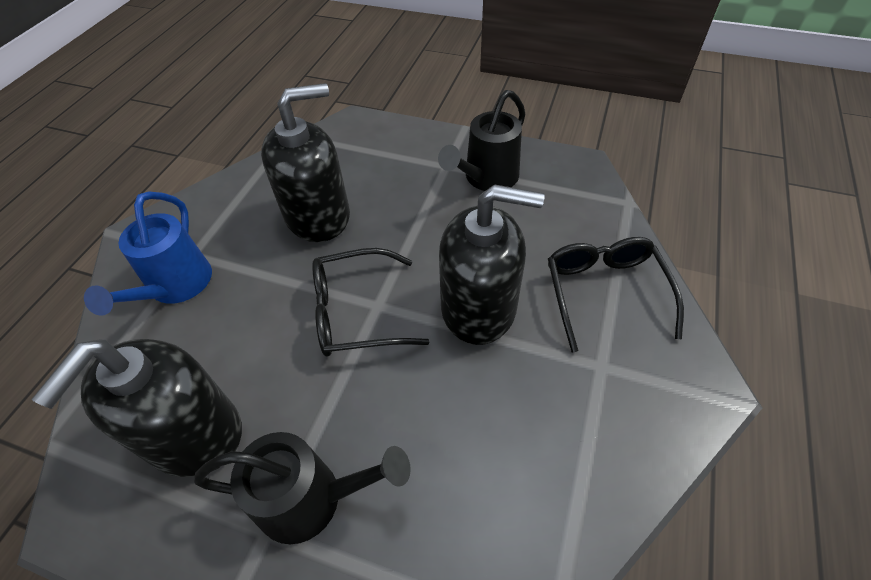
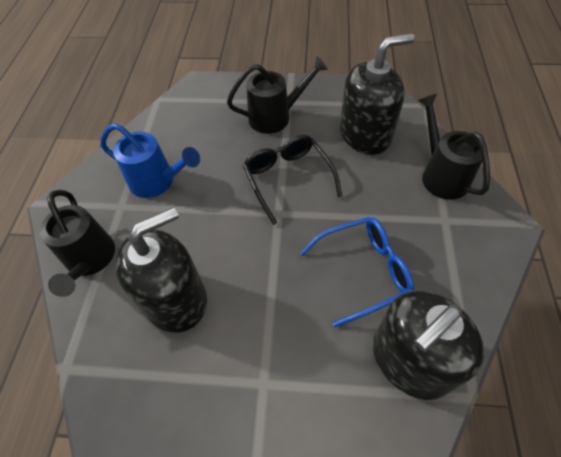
black glasses: [312,248,429,356] [548,237,684,352] = 2 -> [243,135,342,225] = 1
black watering can: [194,432,411,544] [438,90,525,191] = 2 -> [39,190,115,297] [227,56,328,134] [418,94,490,200] = 3
blue glasses: none = 0 -> [300,217,414,327] = 1

